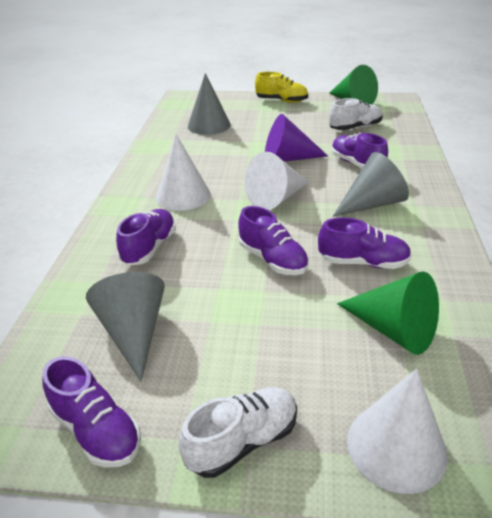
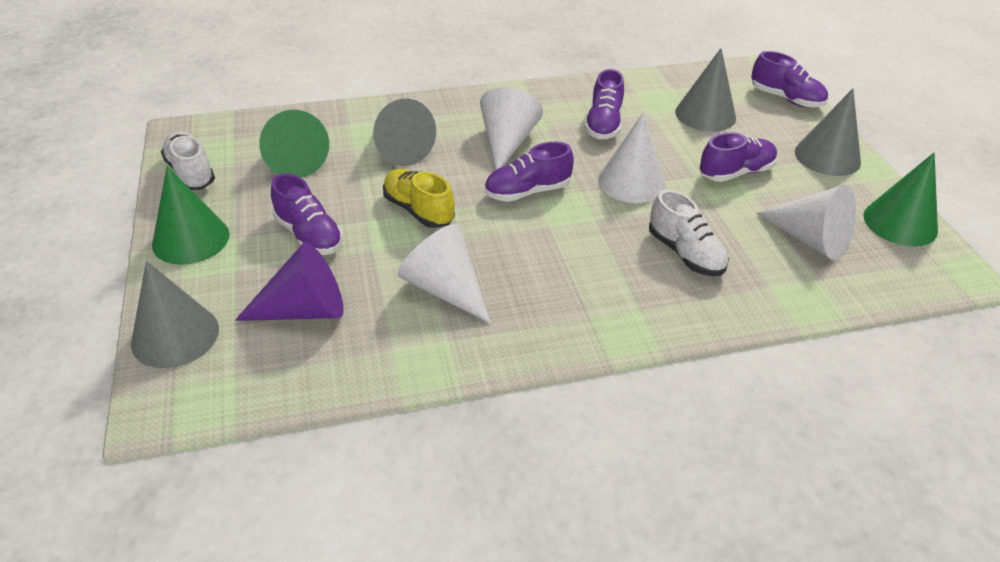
green cone: [329,65,378,104] [337,271,439,355] = 2 -> [152,166,230,265] [259,110,329,178] [863,153,938,246] = 3
grey cone: [86,272,165,381] [188,73,231,135] [332,152,409,217] = 3 -> [131,261,219,368] [373,99,436,166] [675,48,736,132] [795,88,861,176] = 4
white cone: [156,134,211,211] [244,152,309,210] [347,369,448,494] = 3 -> [398,224,491,324] [480,87,543,170] [598,112,666,203] [756,185,856,260] = 4

